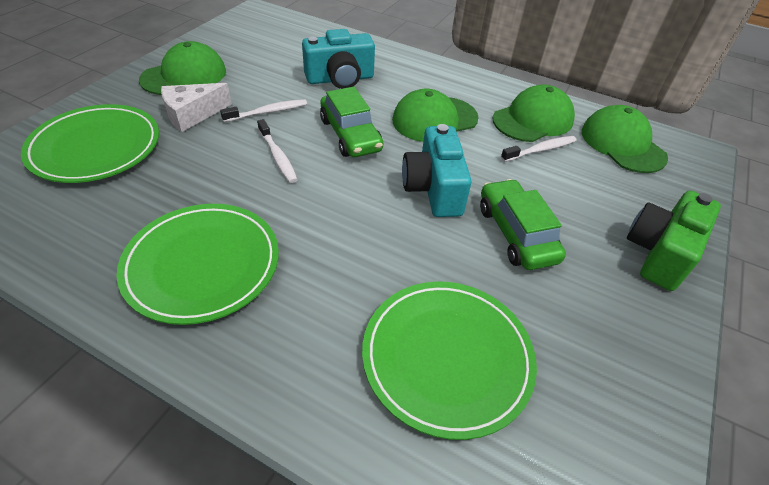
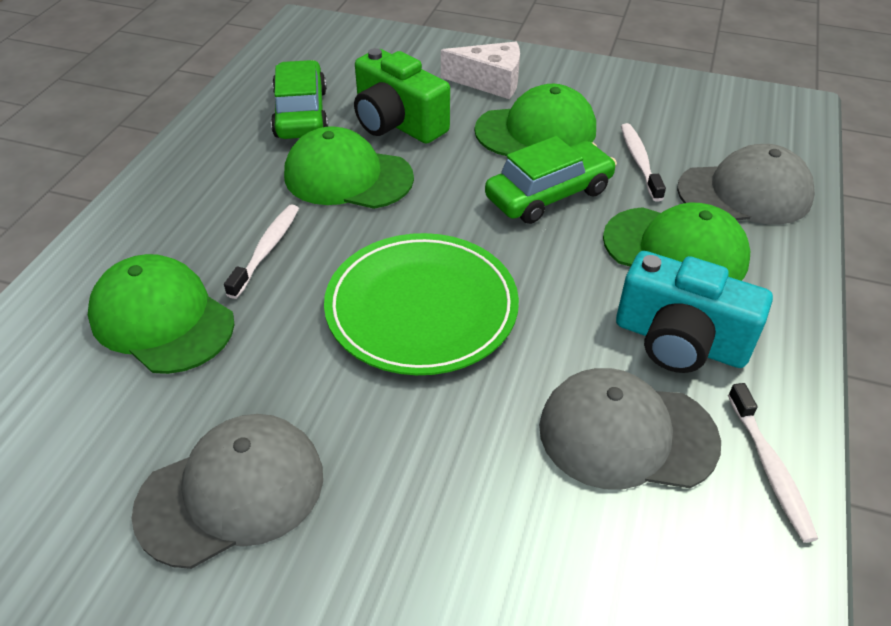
green plate: [21,104,159,183] [116,204,279,325] [362,282,537,440] = 3 -> [324,233,519,375] = 1
grey cap: none = 0 -> [132,414,323,569] [539,368,721,489] [677,144,815,224] = 3
turquoise camera: [302,29,375,89] [402,124,472,217] = 2 -> [616,251,773,373] = 1

